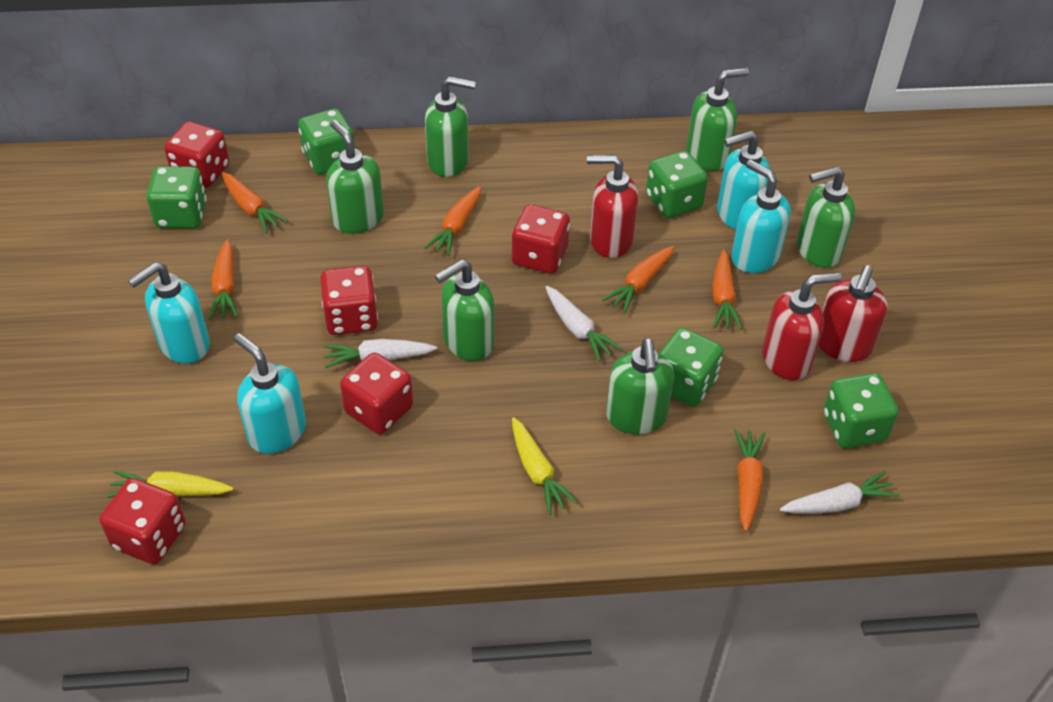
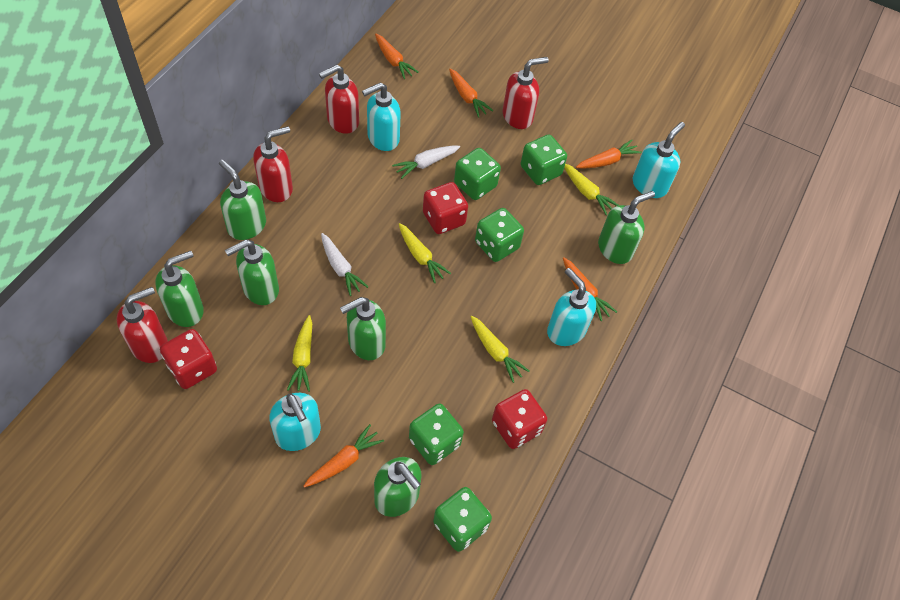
orange carrot: [208,240,238,319] [222,172,288,233] [424,186,481,256] [602,246,674,313] [712,250,742,329] [734,429,766,531] = 6 -> [304,424,384,487] [375,34,419,79] [449,69,493,118] [563,257,617,321] [576,140,642,169] = 5
red dice: [100,478,186,564] [164,121,229,188] [320,266,378,335] [340,353,413,434] [512,204,570,274] = 5 -> [160,329,217,389] [423,182,468,234] [492,389,547,449] = 3
red soap dispenser: [587,155,638,258] [762,273,842,380] [818,265,888,362] = 3 -> [117,287,168,363] [253,126,293,202] [319,64,359,134] [503,57,548,129] = 4
white carrot: [324,339,437,368] [546,286,622,361] [780,471,900,514] = 3 -> [321,233,368,296] [392,146,460,179] = 2
yellow carrot: [107,471,233,498] [512,417,578,515] = 2 -> [287,315,312,392] [399,223,451,283] [471,316,530,383] [564,163,619,215] = 4

